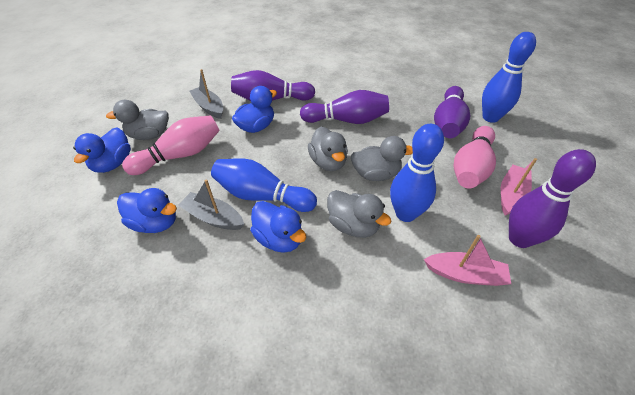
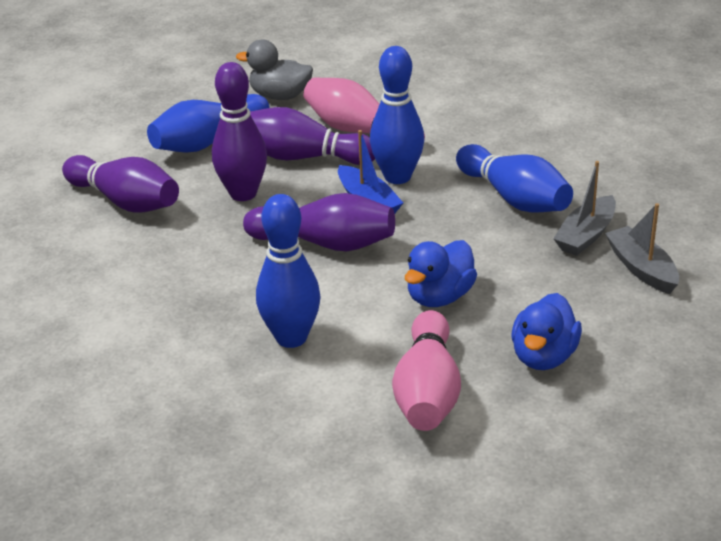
blue boat: none = 0 -> [338,130,403,214] = 1
blue bowling pin: [211,158,317,212] [390,124,444,222] [482,32,536,123] = 3 -> [147,94,269,153] [256,194,321,348] [370,46,424,184] [456,144,573,212] = 4
blue duck: [73,127,131,173] [117,188,177,233] [232,86,277,133] [250,201,306,253] = 4 -> [405,240,477,307] [512,293,582,370] = 2
grey duck: [106,100,169,140] [308,126,348,171] [327,190,391,238] [351,136,413,181] = 4 -> [236,40,313,100] = 1
pink boat: [424,235,511,286] [501,158,537,215] = 2 -> none = 0

